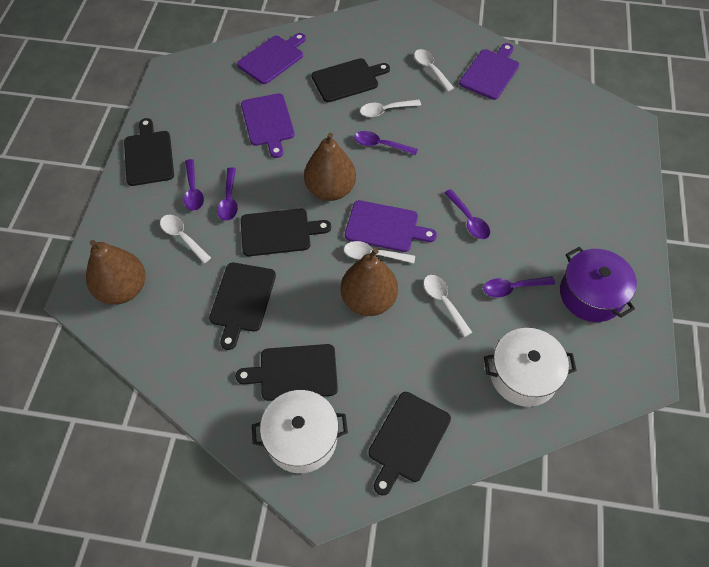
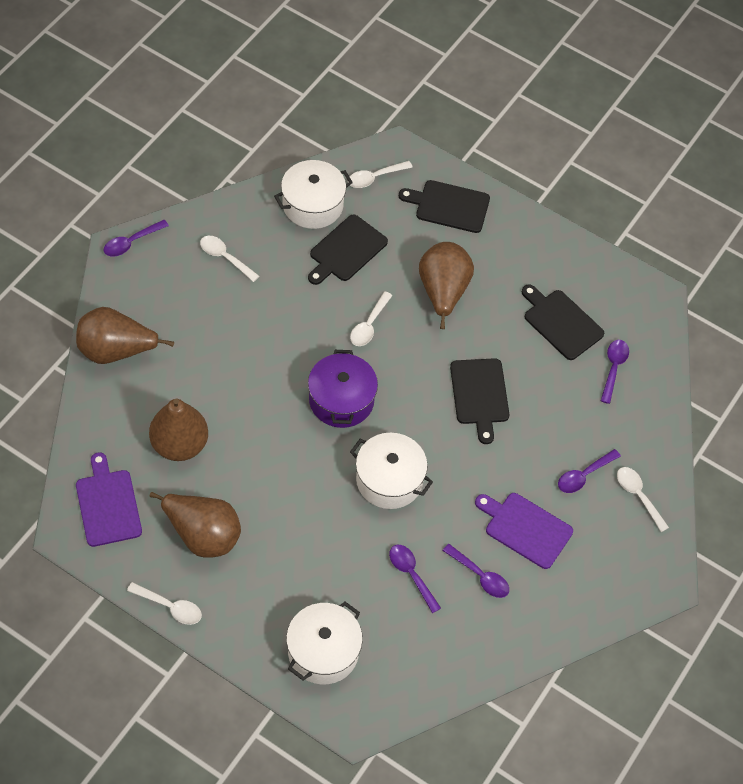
black cutting board: [124,118,174,186] [209,263,276,350] [236,344,338,401] [241,208,331,256] [312,58,390,102] [369,392,451,495] = 6 -> [308,215,388,285] [399,180,490,233] [450,358,509,444] [522,284,604,360] = 4
brown pear: [86,240,145,305] [304,133,356,201] [341,248,398,316] = 3 -> [76,307,174,364] [149,398,208,461] [150,492,241,557] [419,242,474,329] = 4
purple cutting board: [237,33,306,84] [241,93,295,158] [345,200,437,252] [459,43,519,100] = 4 -> [76,452,142,547] [475,493,573,569] = 2
white pot: [252,390,348,473] [484,328,577,407] = 2 -> [274,160,353,229] [286,602,363,684] [350,433,433,509] = 3

